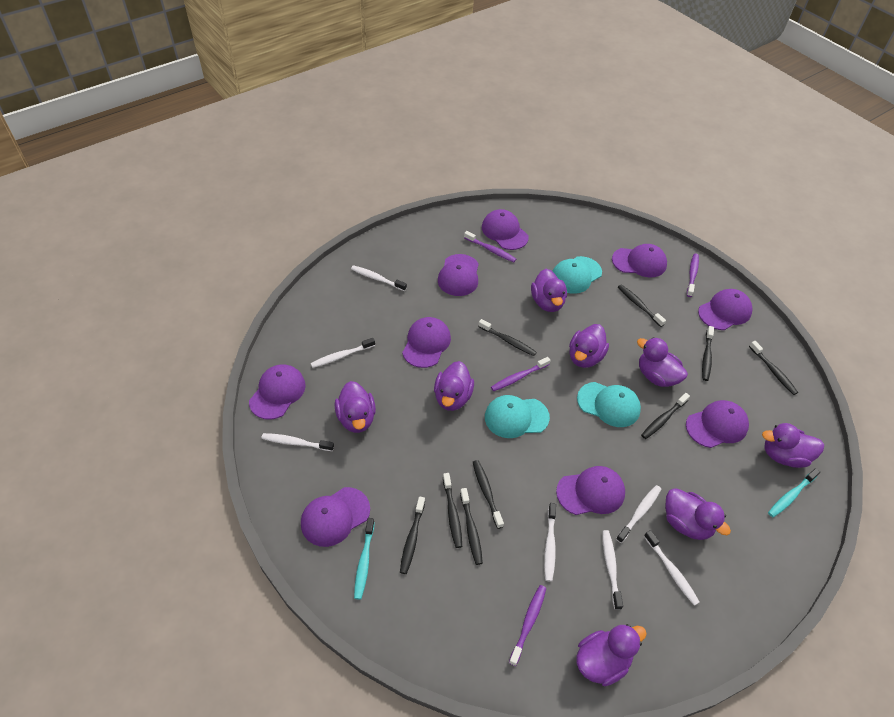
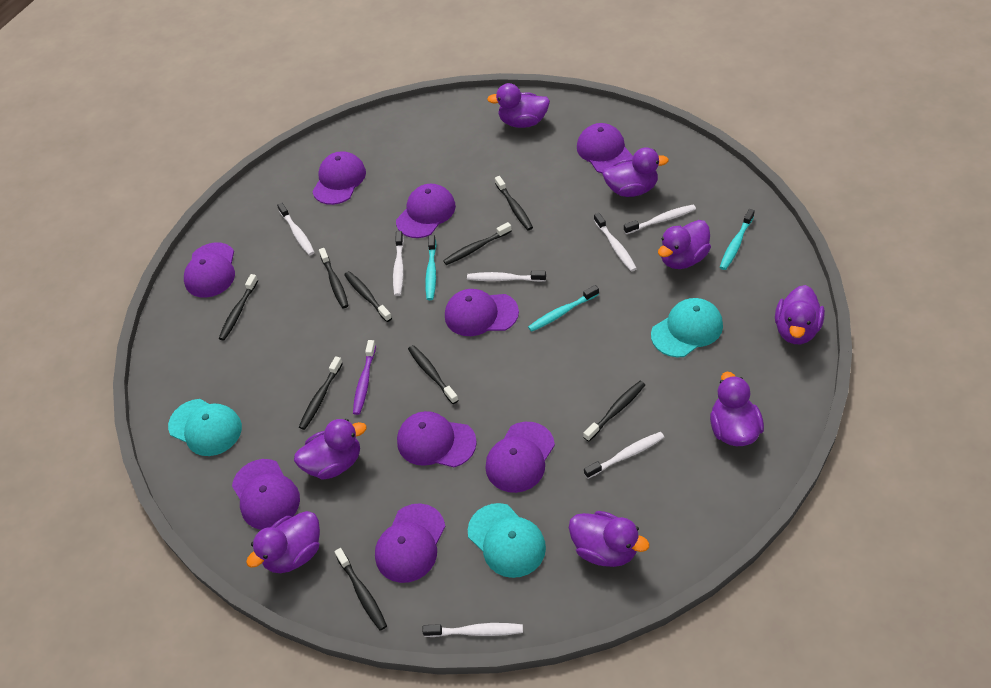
purple toothbrush: [464,231,516,262] [491,357,551,391] [509,585,546,666] [687,254,699,297] = 4 -> [353,340,376,415] = 1
turquoise toothbrush: [354,518,375,600] [768,468,820,517] = 2 -> [425,235,437,300] [528,285,599,332] [720,209,755,270] = 3

